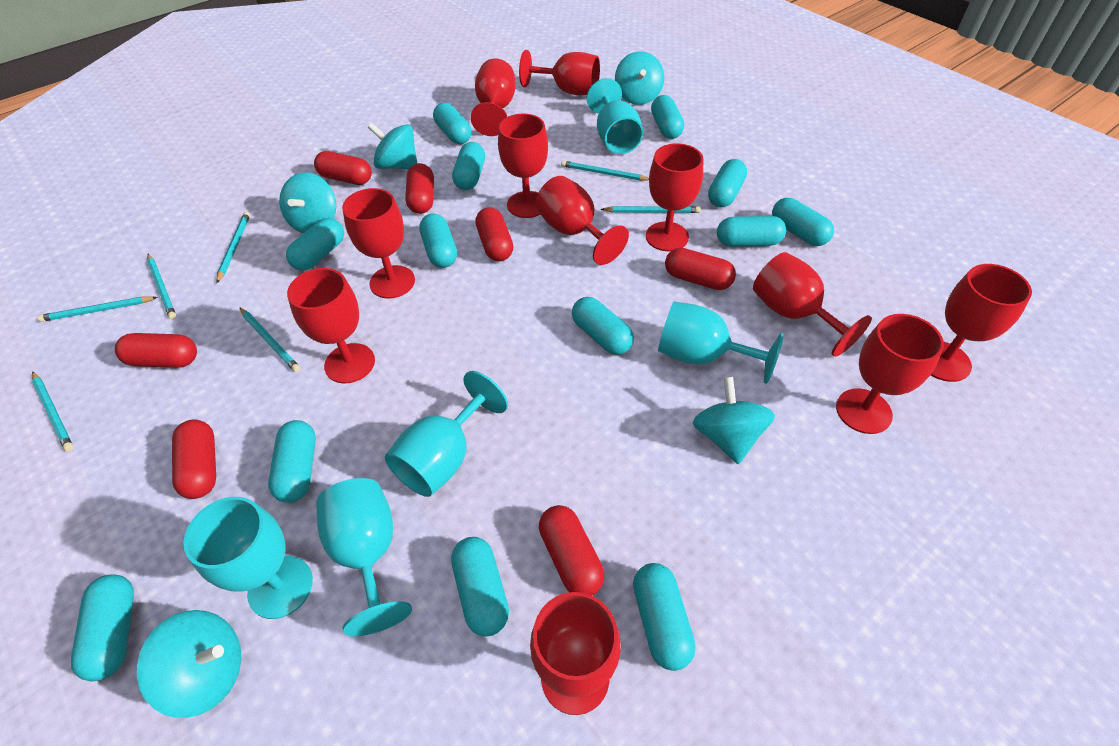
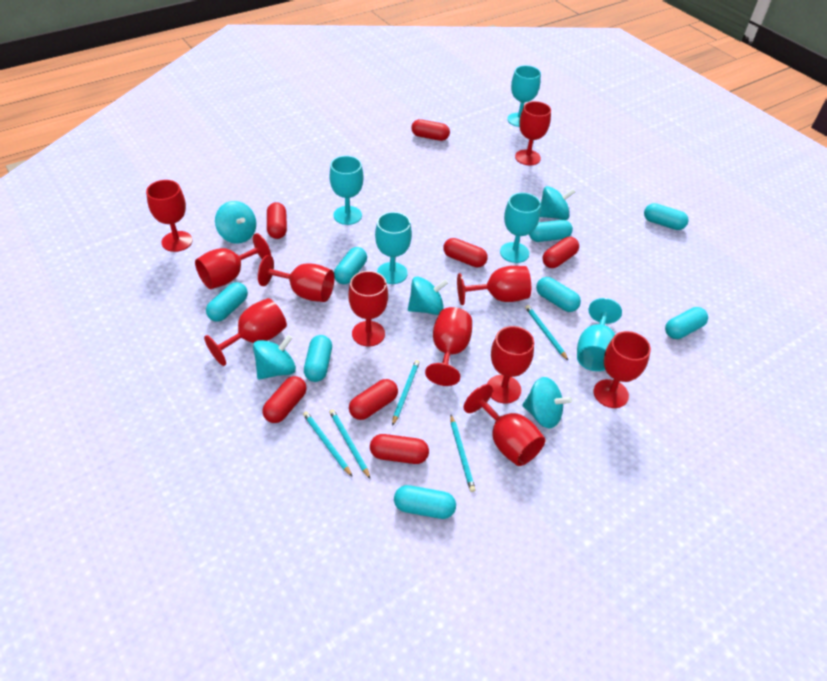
turquoise capsule: [71,574,134,681] [268,420,316,503] [286,218,344,271] [419,214,457,268] [433,103,471,144] [451,537,509,636] [452,142,485,190] [572,297,634,355] [633,563,695,671] [651,95,684,139] [708,159,747,208] [717,216,786,247] [772,198,834,246] = 13 -> [206,282,248,322] [304,335,332,382] [334,247,367,284] [394,485,456,519] [529,220,573,242] [536,277,581,312] [644,203,689,230] [665,307,708,339] = 8
turquoise pencil: [32,371,74,452] [38,296,157,322] [147,254,176,320] [216,212,250,283] [239,307,300,372] [561,161,649,181] [601,206,701,213] = 7 -> [303,411,352,476] [329,409,370,479] [392,360,420,426] [450,415,476,492] [525,305,568,360] = 5

